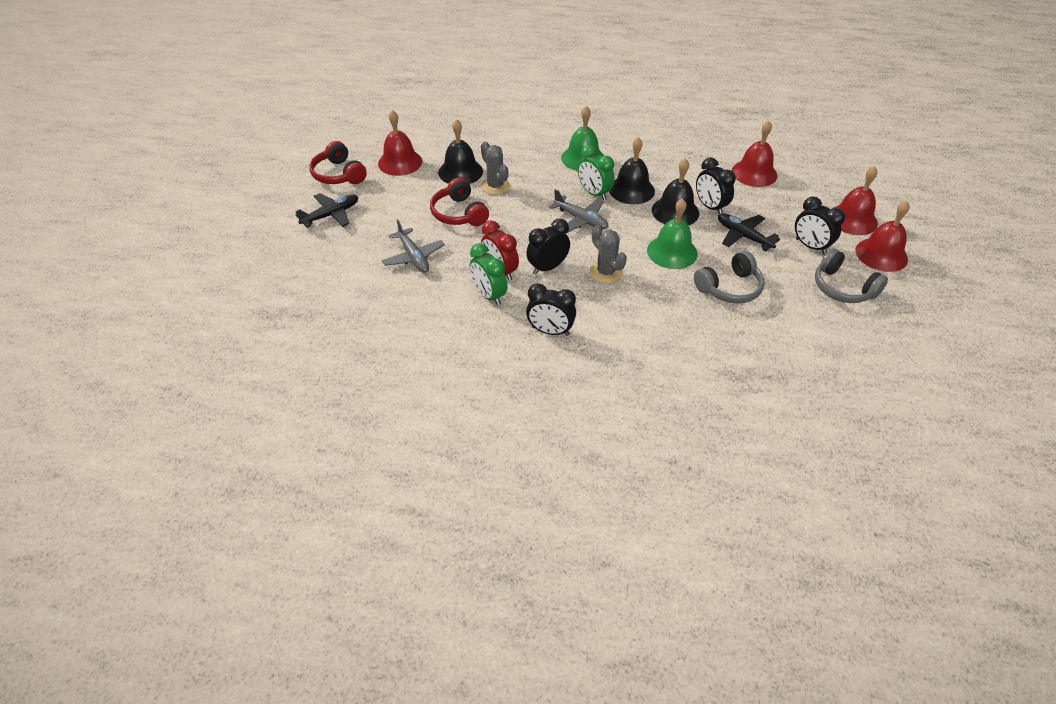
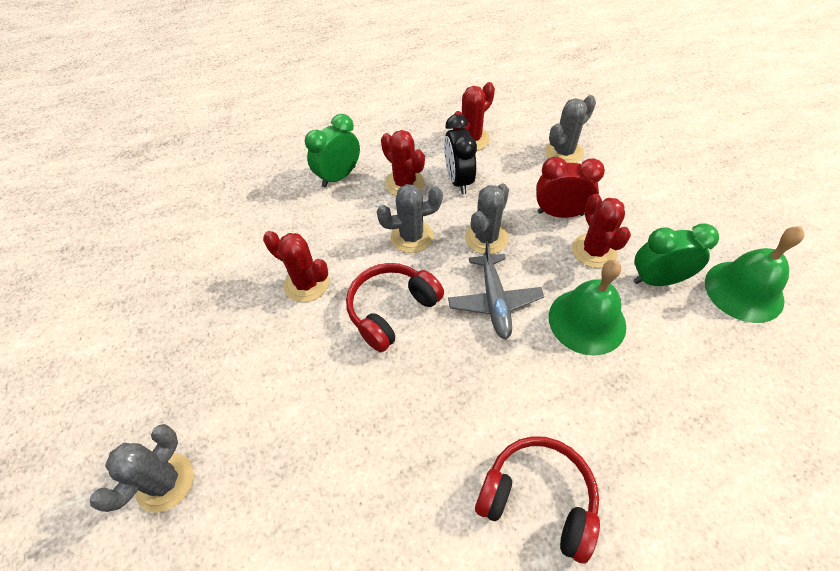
black bell: [438,119,483,184] [609,137,655,204] [652,158,699,225] = 3 -> none = 0
black clock: [526,219,570,275] [526,283,576,336] [696,158,736,214] [795,197,845,254] = 4 -> [444,114,477,194] = 1
black plane: [295,193,358,228] [718,213,780,252] = 2 -> none = 0
grey cactus: [481,142,510,195] [590,225,627,284] = 2 -> [90,424,193,512] [377,184,442,253] [465,183,509,254] [545,95,596,163] = 4
grey headphones: [694,251,764,304] [815,249,888,303] = 2 -> none = 0
grey plane: [382,219,445,273] [549,189,608,232] = 2 -> [448,241,544,339] = 1
red bell: [378,110,422,176] [732,121,777,187] [832,166,878,235] [856,201,910,272] = 4 -> none = 0
red cactus: none = 0 -> [263,231,329,302] [381,130,425,196] [453,82,495,151] [572,194,631,268] = 4

